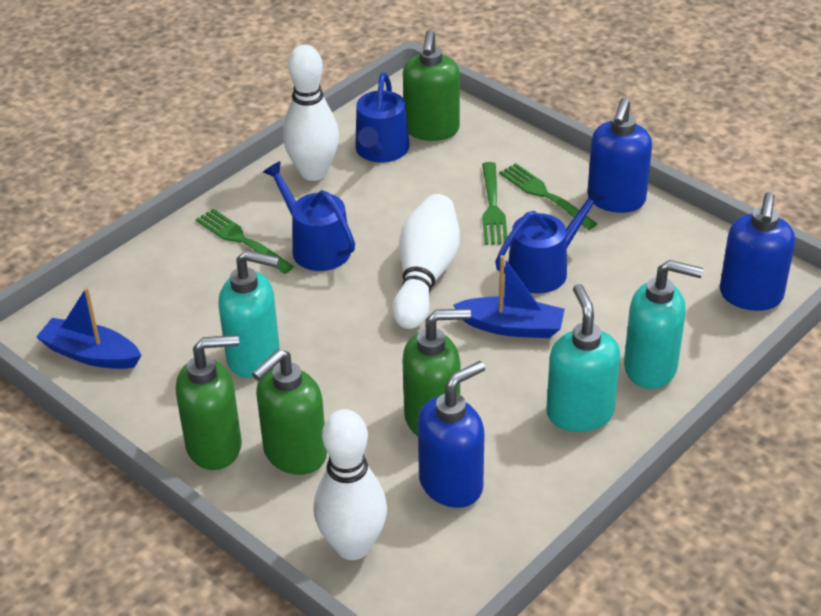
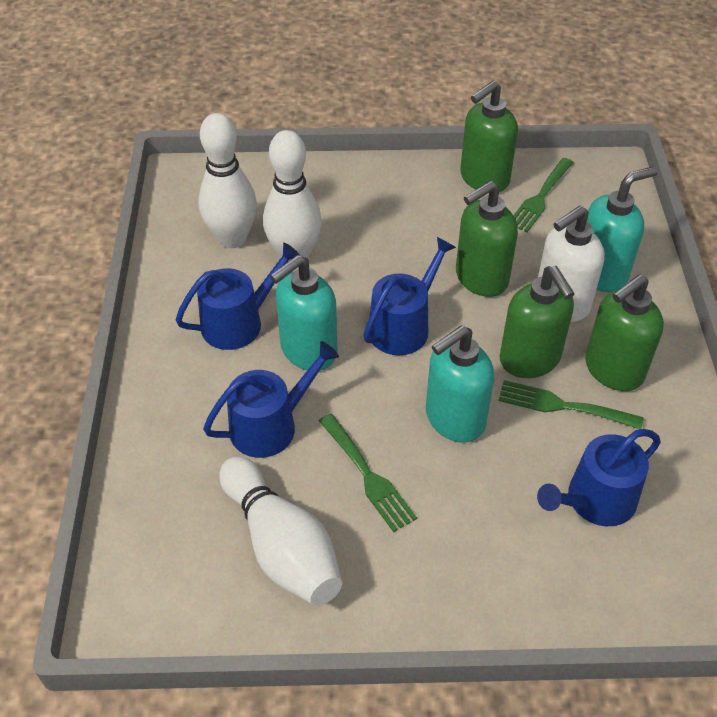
blue boat: [36,287,142,369] [453,255,565,338] = 2 -> none = 0
blue soap dispenser: [418,361,485,508] [587,98,652,213] [720,192,795,311] = 3 -> none = 0
blue watering can: [263,161,355,271] [355,72,410,162] [495,186,606,293] = 3 -> [176,242,300,350] [203,341,339,458] [363,237,456,355] [537,429,661,526] = 4
white soap dispenser: none = 0 -> [538,206,605,322] = 1

